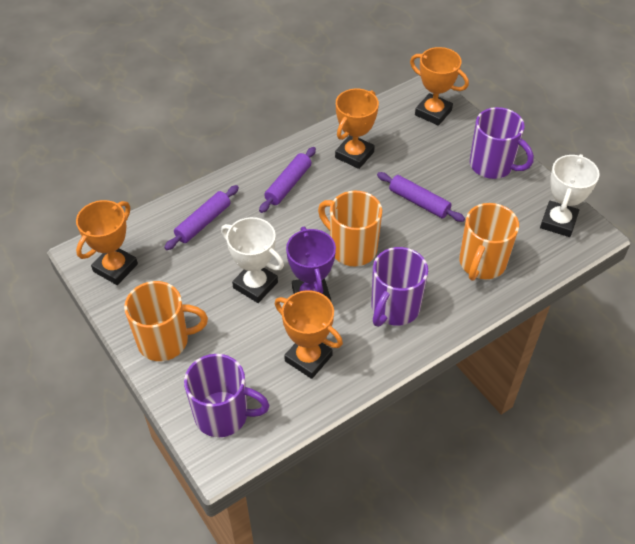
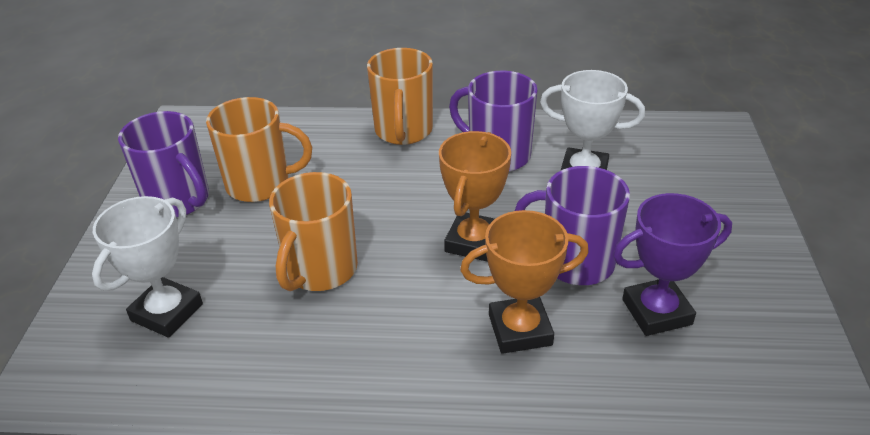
orange trophy: [76,200,138,285] [275,290,343,379] [335,89,379,169] [410,47,469,126] = 4 -> [439,131,511,262] [460,210,589,354] = 2
purple rolling pin: [164,185,239,250] [259,147,316,213] [377,172,465,222] = 3 -> none = 0

